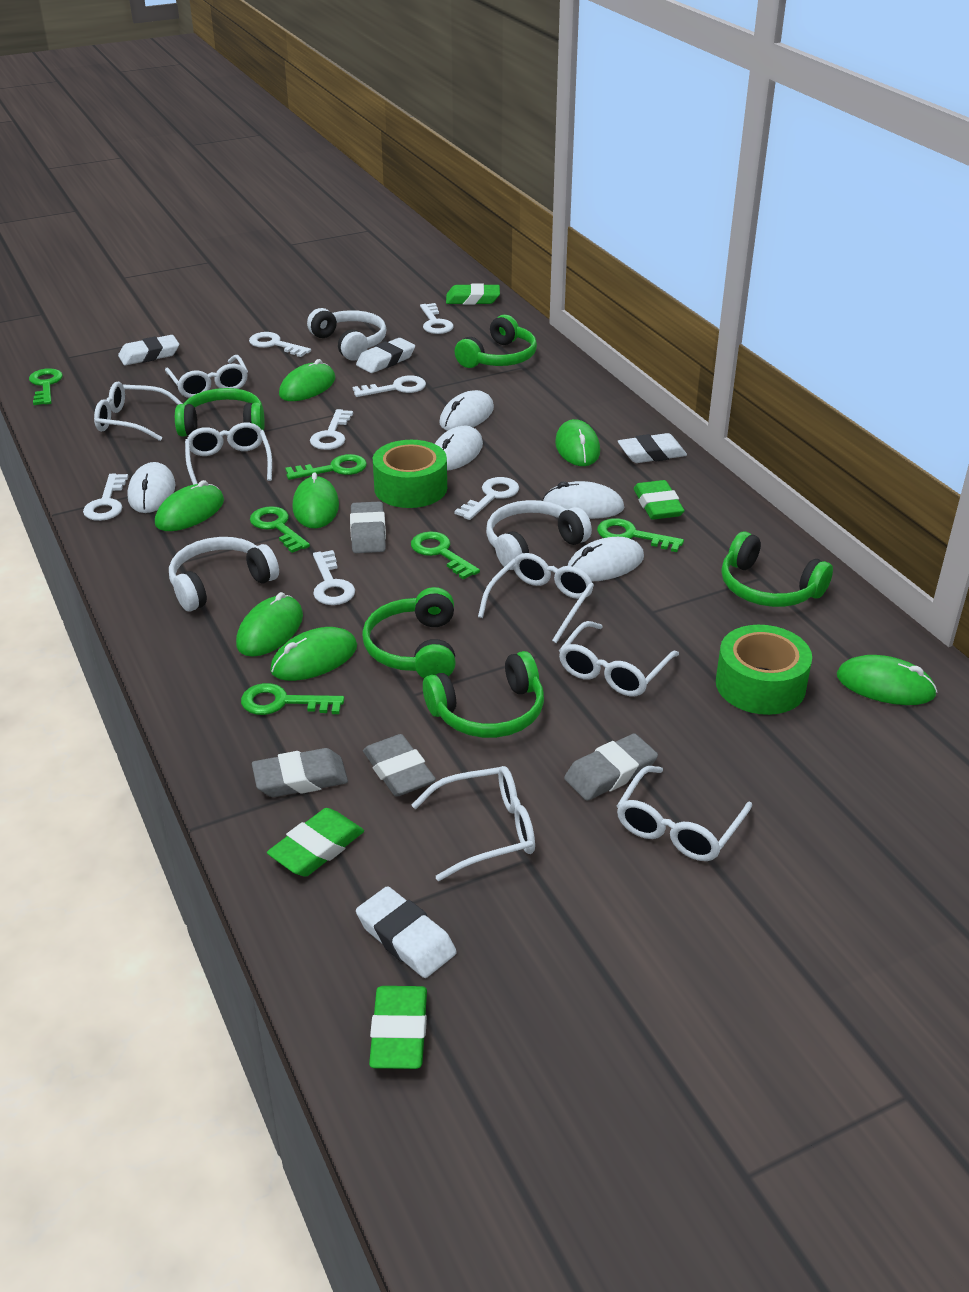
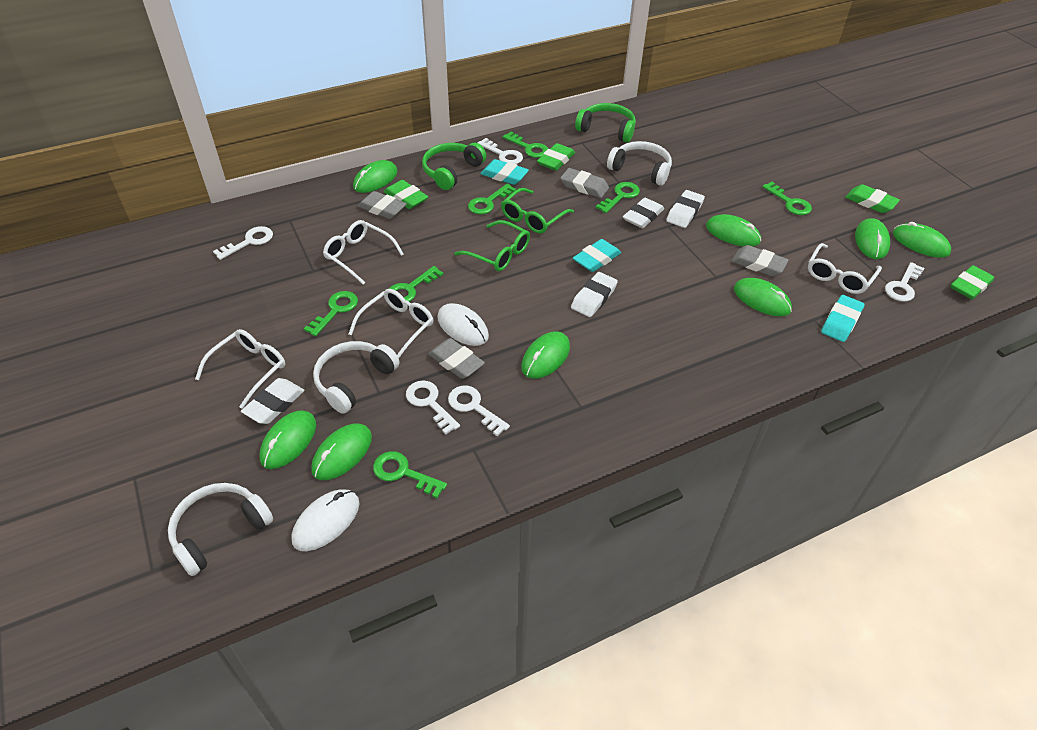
green glasses: none = 0 -> [454,220,530,271] [501,188,574,234] = 2
green headphones: [175,388,265,437] [362,587,456,678] [423,651,544,738] [454,315,537,368] [721,531,833,607] = 5 -> [422,143,486,190] [575,103,636,143] = 2
green key: [29,368,63,405] [241,683,344,715] [250,506,310,553] [285,454,367,480] [411,531,480,580] [597,518,684,552] = 6 -> [304,291,358,336] [373,451,447,498] [389,266,443,302] [468,184,516,215] [503,132,548,158] [596,182,640,213] [762,182,812,215] = 7
green mouse: [155,480,224,531] [236,592,303,657] [270,627,357,681] [279,359,335,401] [292,472,339,528] [555,419,600,466] [837,655,937,705] = 7 -> [260,410,316,469] [311,424,372,480] [353,160,398,193] [521,331,570,379] [706,214,761,247] [734,278,792,316] [855,218,890,259] [893,222,951,258] = 8
green tape: [373,440,447,508] [716,625,812,715] = 2 -> none = 0
turquoise eraser: none = 0 -> [481,159,529,185] [573,239,621,272] [821,295,865,342] = 3
white glasses: [94,381,183,441] [165,355,248,398] [185,423,272,485] [412,766,535,881] [478,553,594,643] [559,621,679,696] [617,766,752,861] = 7 -> [195,329,285,409] [323,220,404,284] [349,289,433,358] [808,243,882,294] = 4
white key: [83,474,128,521] [249,332,311,357] [310,409,353,450] [313,550,355,605] [353,375,426,397] [420,303,454,334] [454,477,519,520] = 7 -> [213,226,273,260] [406,380,460,434] [448,386,510,436] [477,138,523,164] [885,262,925,302] = 5
white mouse: [127,462,175,513] [435,425,483,470] [440,390,494,431] [543,481,624,519] [568,537,644,582] = 5 -> [292,489,359,551] [437,303,489,346] = 2

